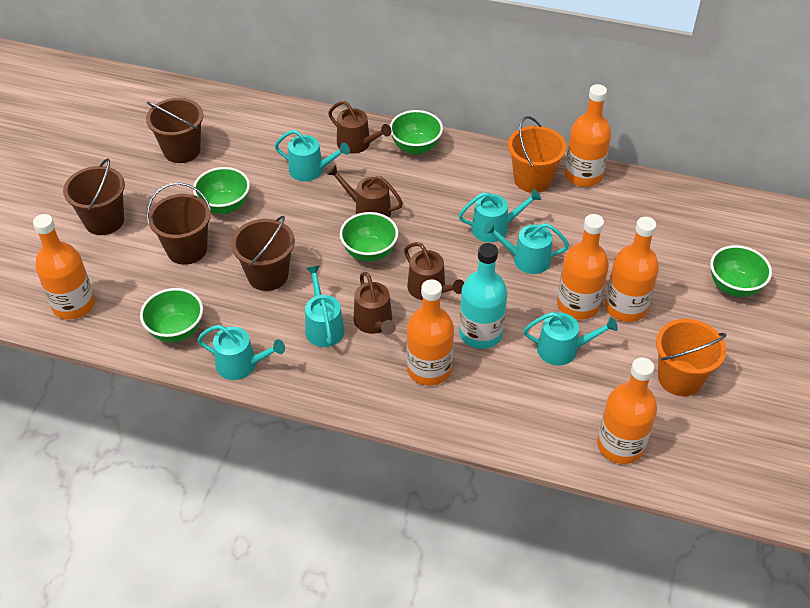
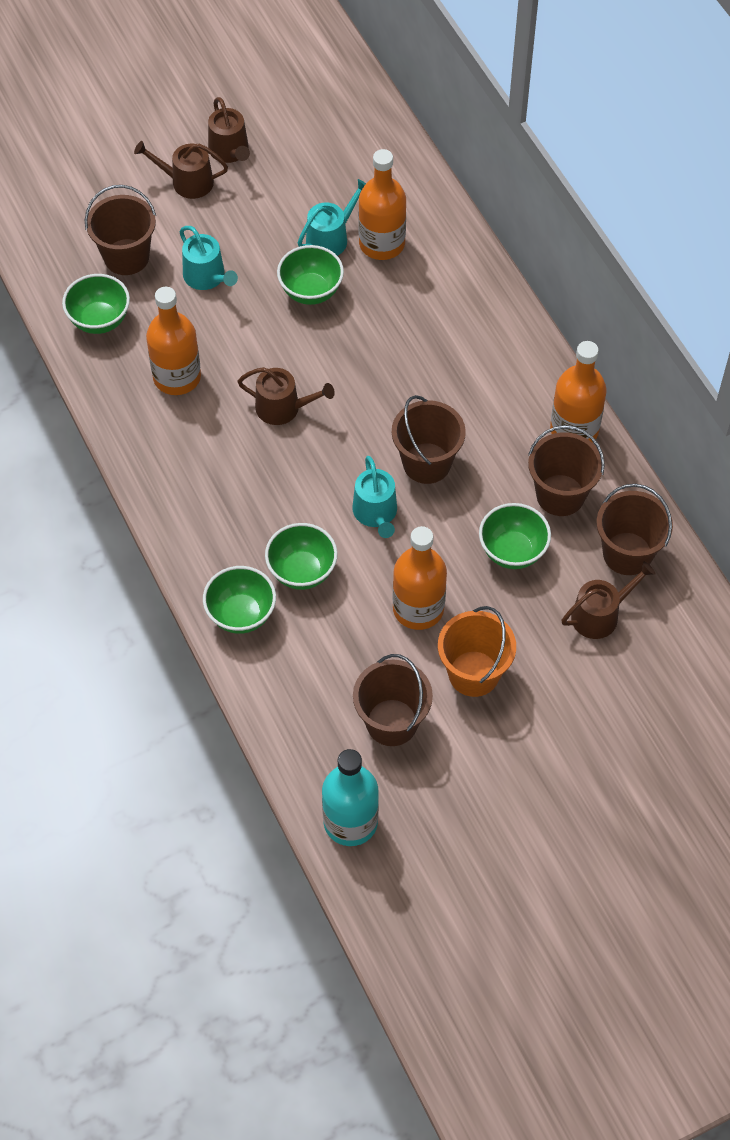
brown bucket: [63,158,125,235] [146,98,203,163] [146,182,211,265] [231,216,295,291] = 4 -> [85,185,156,275] [353,654,433,746] [392,395,466,484] [528,425,605,516] [596,484,673,575] = 5
orange bottle: [33,214,95,320] [407,279,454,386] [557,214,609,320] [565,84,611,187] [597,357,657,464] [605,217,659,322] = 6 -> [146,287,201,395] [359,149,406,260] [393,526,447,630] [550,341,607,443] = 4
orange bucket: [508,116,566,193] [656,319,726,396] = 2 -> [438,606,516,697] = 1
turquoise watering can: [197,325,285,380] [275,130,350,181] [305,265,345,347] [459,189,541,242] [484,222,569,274] [523,312,618,365] = 6 -> [179,226,238,290] [298,179,366,256] [352,456,397,538] = 3

